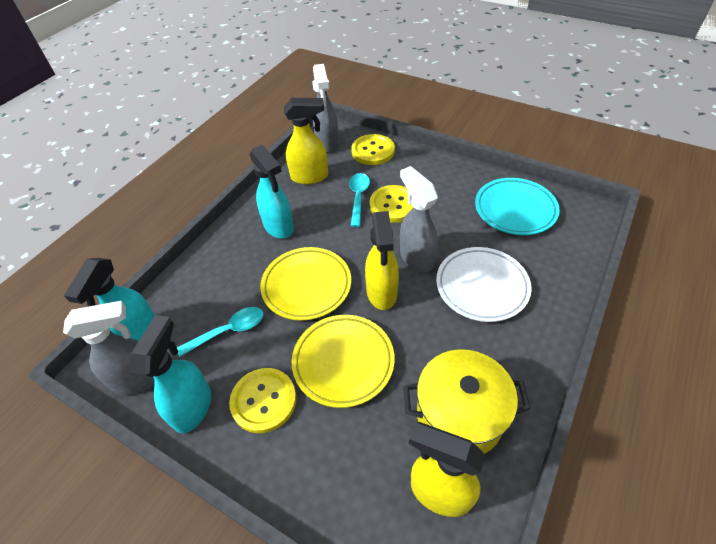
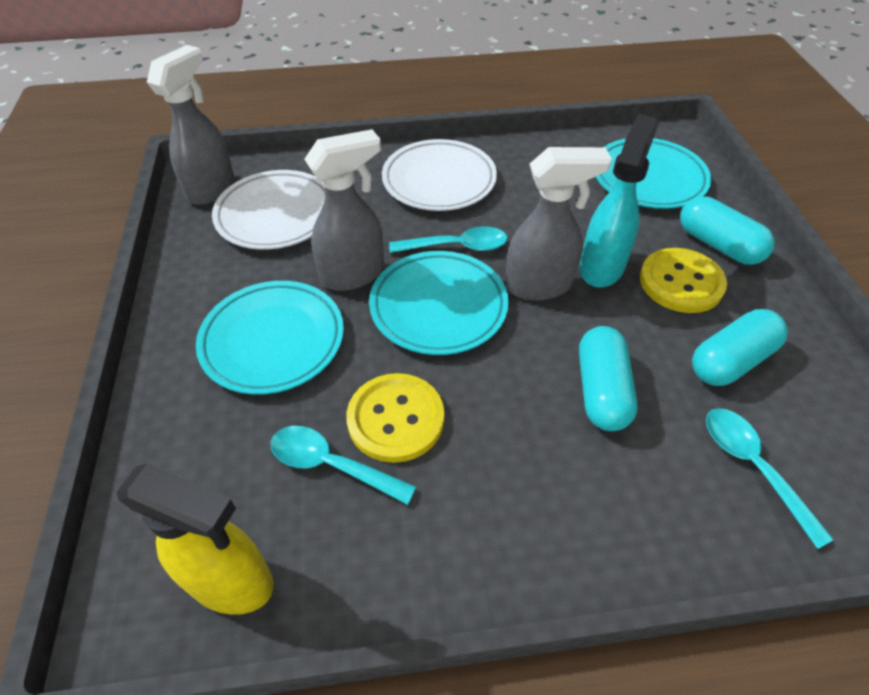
turquoise capsule: none = 0 -> [579,326,638,431] [680,196,775,265] [692,309,788,386] = 3
turquoise plate: [475,178,560,235] = 1 -> [196,281,344,395] [369,251,509,355] [596,138,711,209] = 3
turquoise spoon: [177,307,264,357] [349,173,370,227] = 2 -> [271,426,416,505] [389,226,508,253] [706,408,834,549] = 3
turquoise spray bottle: [64,258,155,341] [130,315,211,433] [249,144,294,239] = 3 -> [580,114,659,288] = 1
white plate: [436,247,532,322] = 1 -> [212,170,325,250] [382,139,497,211] = 2
yellow button: [229,368,297,433] [351,134,395,165] [370,185,413,223] = 3 -> [346,373,444,463] [640,248,727,313] = 2
yellow plate: [260,247,351,321] [292,315,395,408] = 2 -> none = 0
yellow pot: [403,349,530,454] = 1 -> none = 0
yellow spray bottle: [284,98,328,184] [365,211,399,310] [409,422,485,517] = 3 -> [116,463,274,615] = 1

